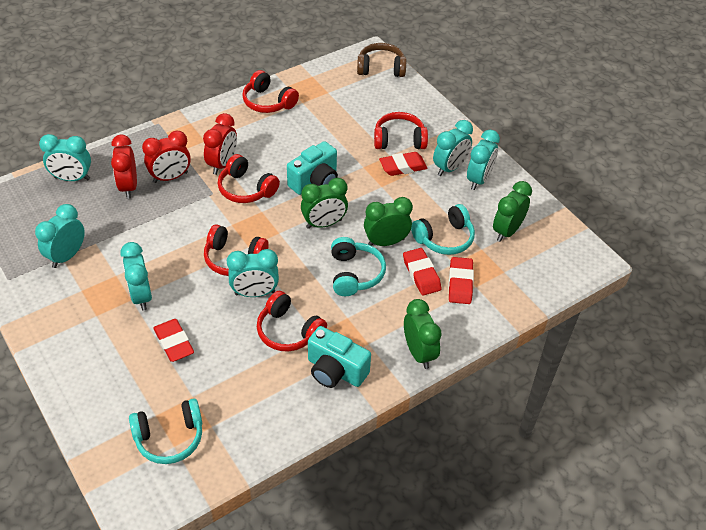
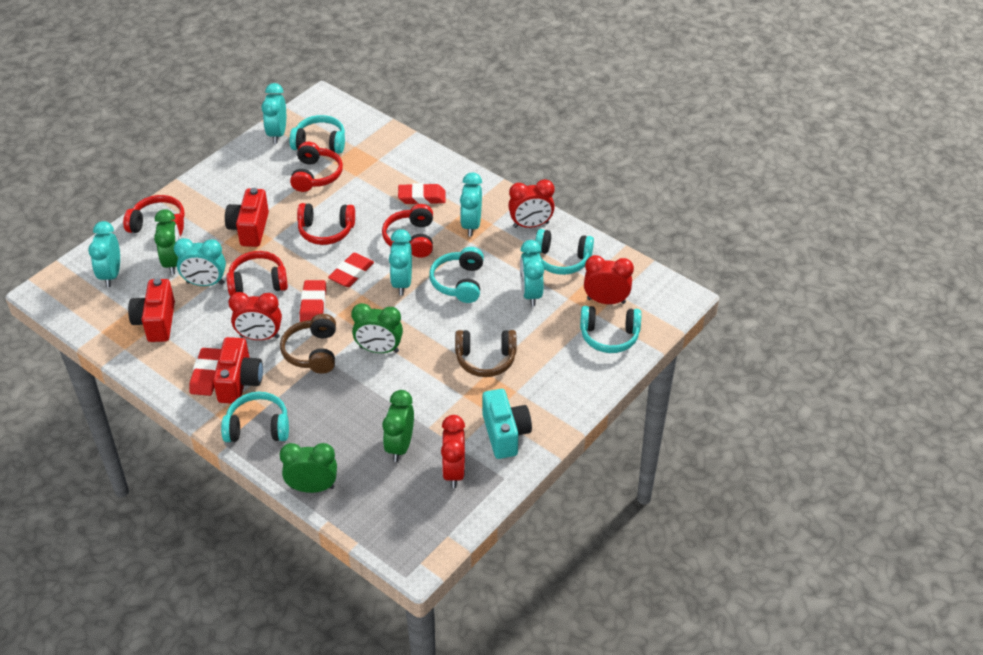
brown headphones: [357,43,406,77] = 1 -> [280,314,336,374] [455,330,516,377] = 2
red camera: none = 0 -> [128,278,175,342] [213,337,263,404] [225,188,269,247] = 3
red clock: [111,135,137,199] [142,131,191,183] [203,113,237,175] = 3 -> [229,292,282,340] [441,415,465,488] [508,179,555,228] [584,255,634,304] = 4
turquoise camera: [287,141,338,195] [308,326,371,388] = 2 -> [482,389,532,459] = 1
turquoise headphones: [129,398,202,464] [331,237,386,296] [411,204,475,255] = 3 -> [221,392,289,442] [289,115,345,154] [429,247,484,303] [535,229,594,275] [580,306,641,353] = 5

